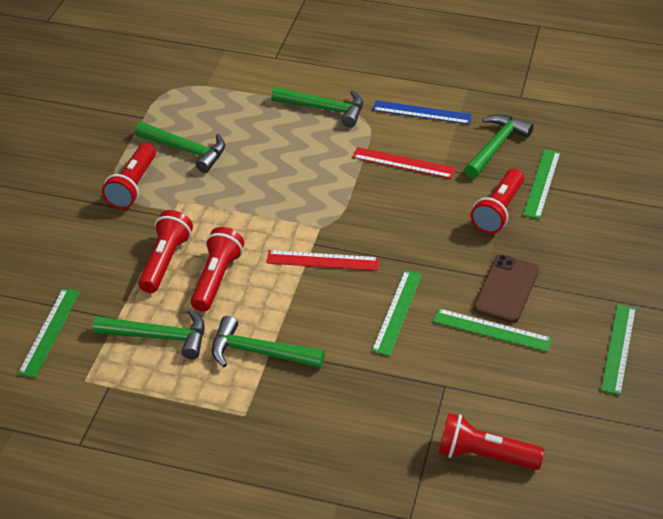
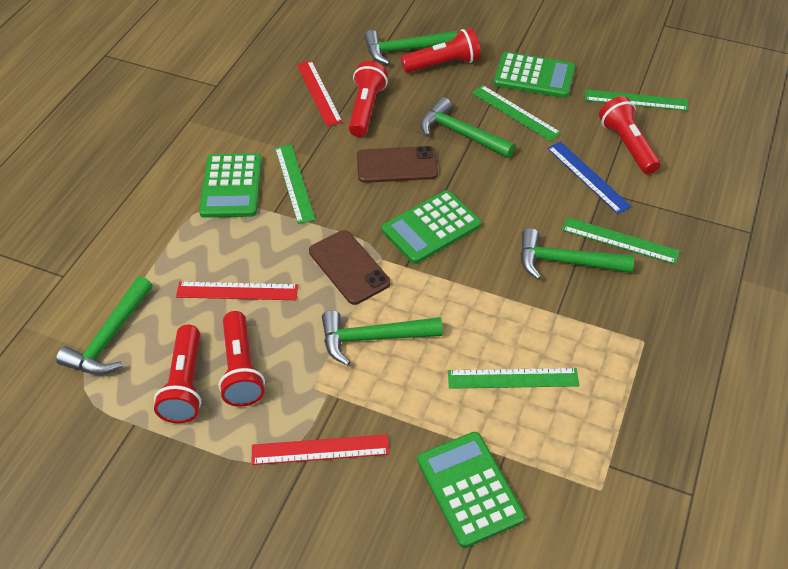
brown phone: [474,255,539,323] = 1 -> [309,230,390,305] [357,146,438,183] = 2
green calculator: none = 0 -> [199,153,262,218] [382,190,481,264] [417,432,525,548] [494,52,575,98] = 4
red ruler: [267,250,379,271] [352,147,456,179] = 2 -> [176,282,298,300] [251,434,389,465] [297,61,342,126] = 3

